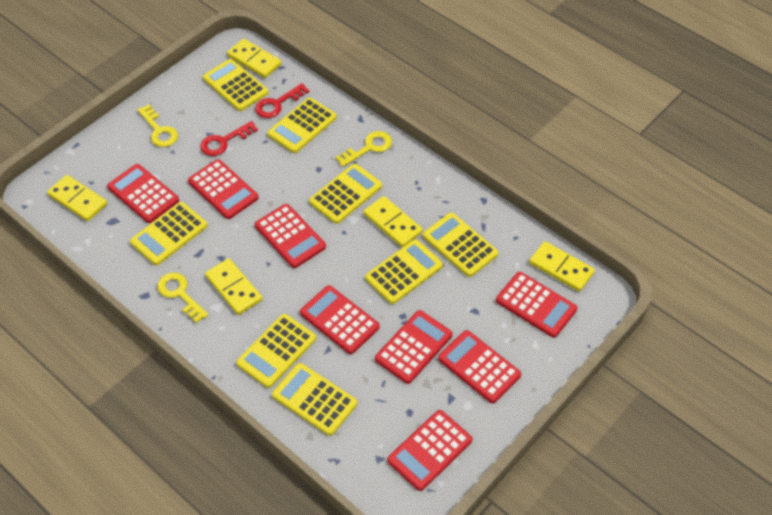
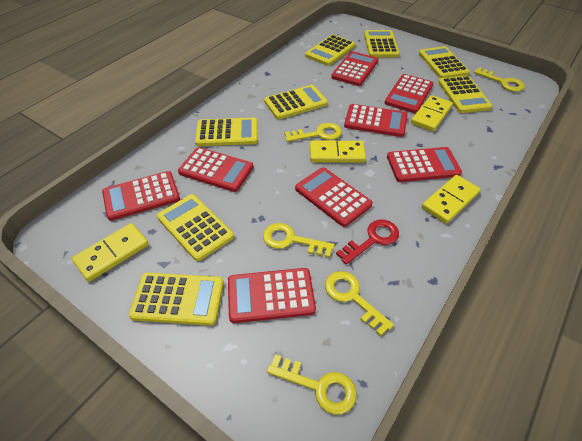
red key: [200,121,258,156] [255,83,309,118] = 2 -> [336,220,399,265] = 1
yellow domino: [47,175,107,221] [205,258,262,315] [227,39,281,78] [364,196,423,247] [529,241,595,291] = 5 -> [72,223,149,282] [310,141,366,163] [411,95,453,132] [422,175,481,224] = 4
yellow key: [138,105,178,147] [158,273,208,323] [336,131,392,167] = 3 -> [263,223,335,258] [267,355,357,415] [285,123,342,142] [325,271,394,336] [474,67,525,92] = 5

